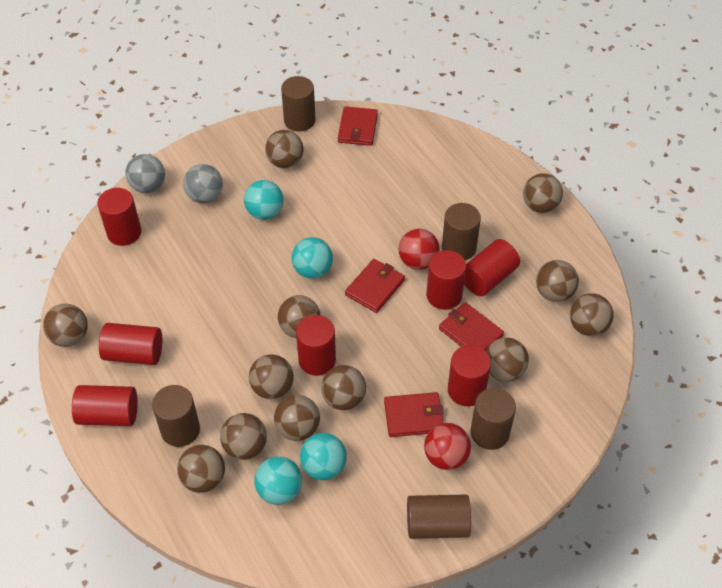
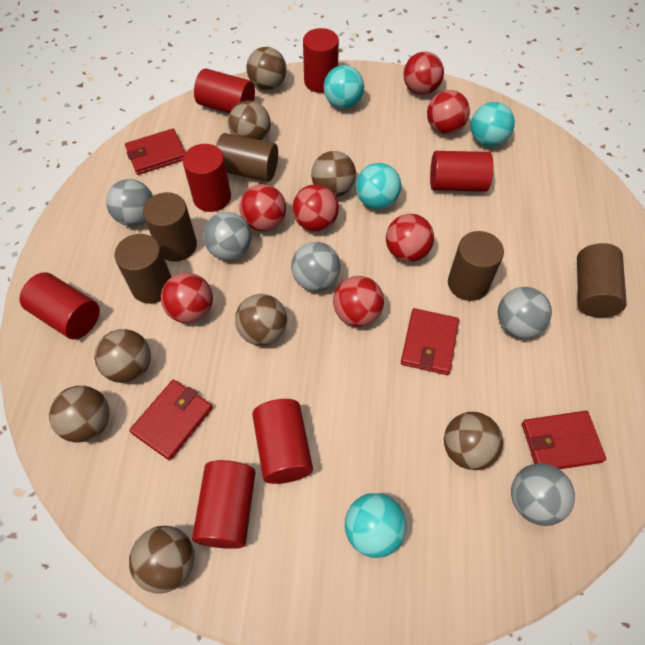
brown ball: [43,303,88,347] [177,445,225,493] [220,413,267,460] [249,354,294,399] [265,130,303,168] [274,395,320,441] [278,295,321,338] [321,365,366,410] [486,337,529,382] [523,173,563,213] [536,260,579,302] [570,293,614,336] = 12 -> [49,386,110,443] [94,329,151,383] [129,526,194,594] [228,100,271,141] [235,294,287,346] [246,47,287,90] [311,151,356,197] [444,412,503,470] = 8
grey ball: [125,154,165,193] [183,164,223,203] = 2 -> [106,179,153,226] [203,212,251,260] [291,242,341,291] [498,287,552,338] [511,463,575,526] = 5
red ball: [399,229,440,270] [424,423,471,470] = 2 -> [161,272,213,323] [239,184,286,231] [292,184,339,232] [333,276,384,327] [386,214,434,262] [403,52,444,95] [427,90,470,134] = 7

